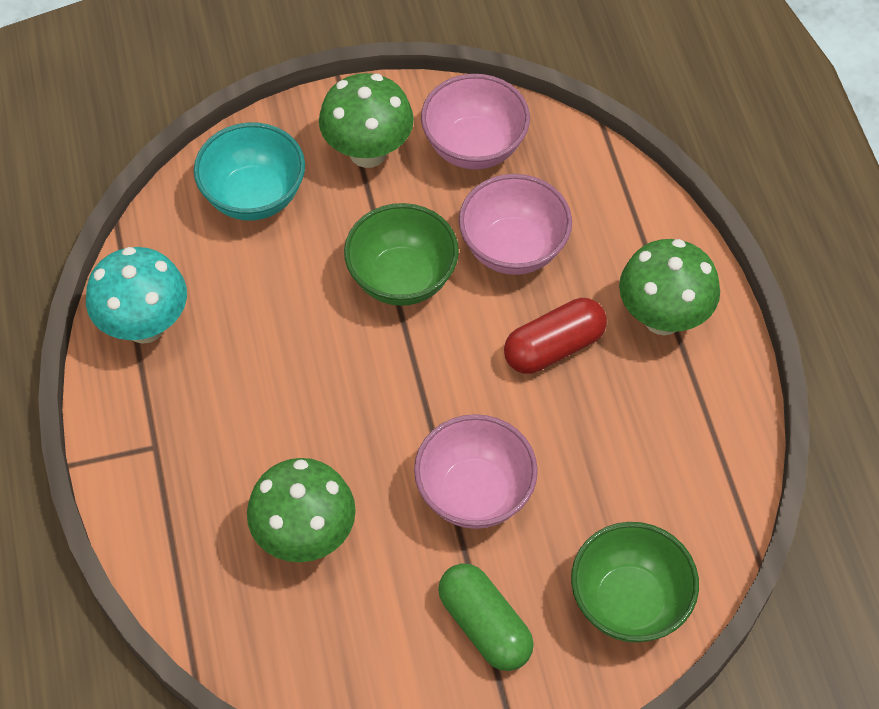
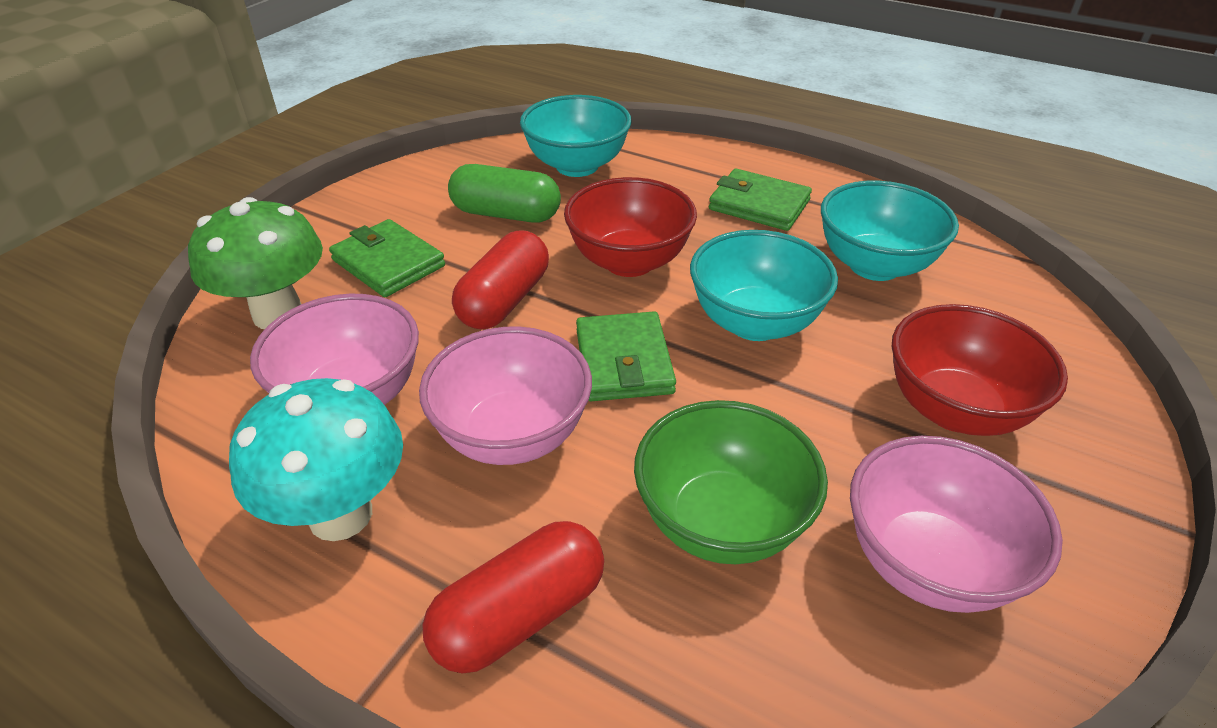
green bowl: [344,203,459,306] [571,522,699,643] = 2 -> [634,400,828,564] = 1
green mushroom: [247,458,356,562] [319,73,414,168] [619,239,720,335] = 3 -> [188,197,323,329] = 1
green wallet: none = 0 -> [329,219,445,297] [576,311,676,401] [709,169,812,231] = 3
red bowl: none = 0 -> [564,177,697,277] [892,304,1068,436] = 2
red capsule: [504,298,607,374] = 1 -> [422,521,604,674] [452,230,549,330] = 2
turquoise bowl: [194,122,305,221] = 1 -> [520,95,632,177] [690,230,838,341] [821,181,959,281] = 3

